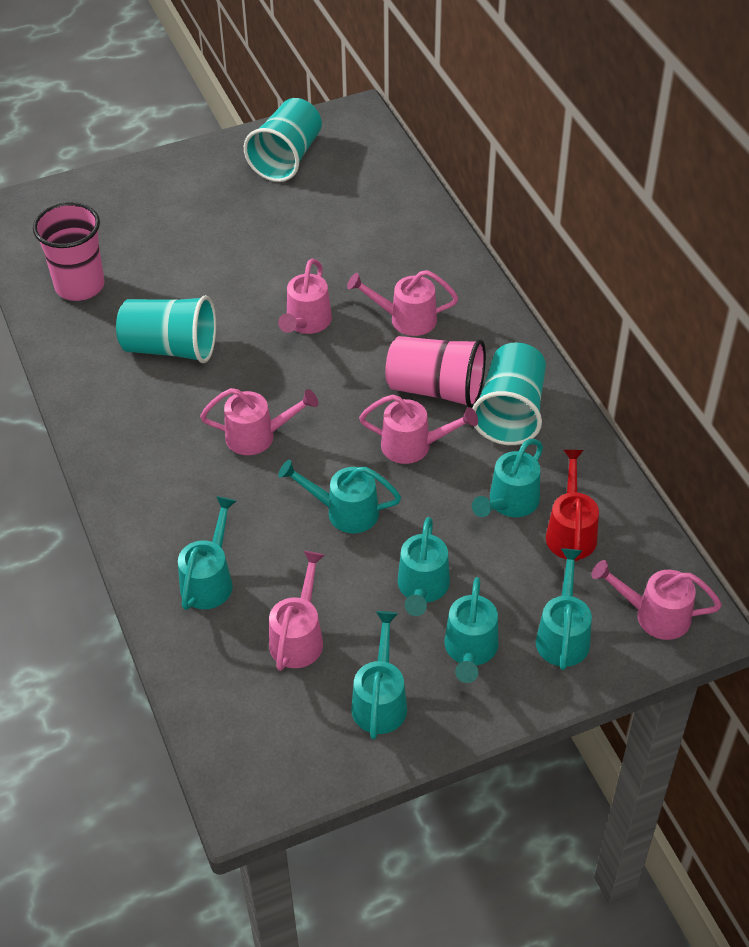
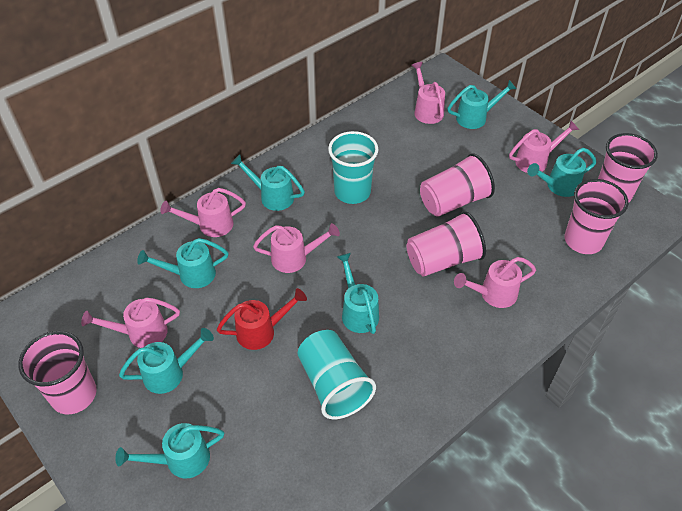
pink cup: [33,202,105,301] [385,336,486,408] = 2 -> [18,331,97,415] [406,211,486,276] [420,153,495,217] [564,179,629,254] [598,133,658,203] = 5
turquoise cup: [116,295,216,363] [244,98,322,182] [472,343,546,445] = 3 -> [298,330,376,419] [328,131,378,204] = 2

